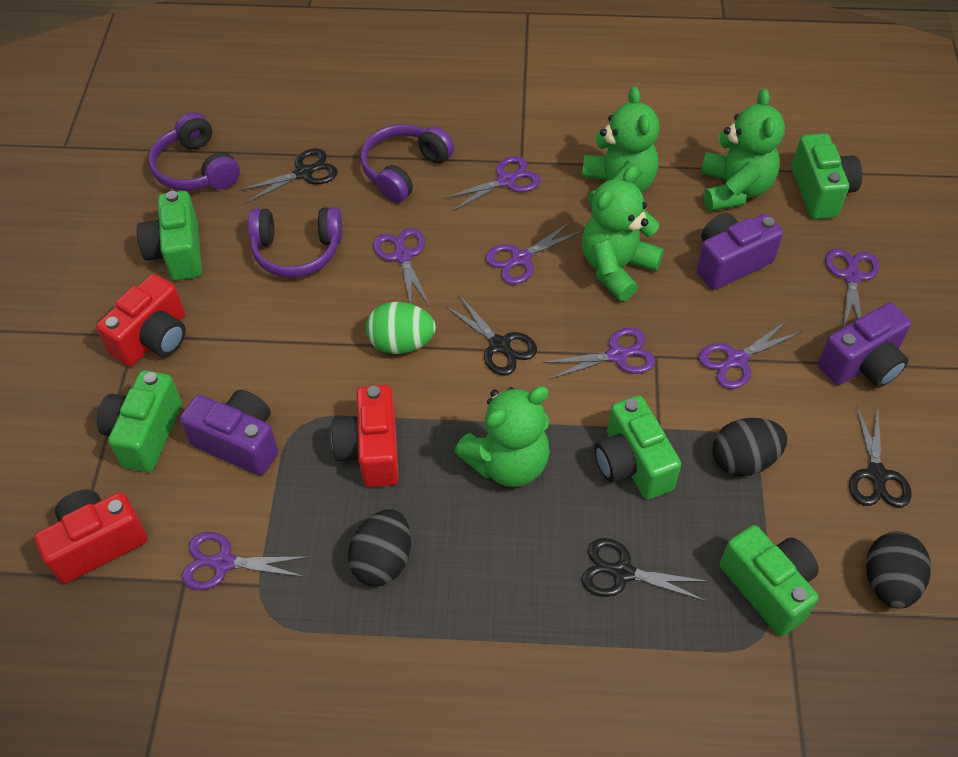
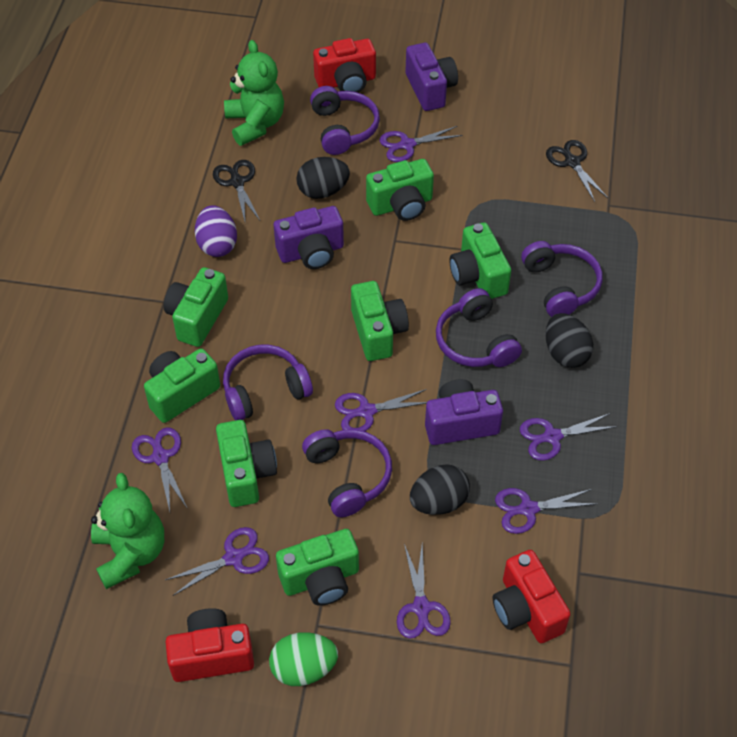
black scissors: [238,148,337,203] [444,295,537,376] [581,538,710,602] [849,405,912,508] = 4 -> [213,160,260,221] [546,140,608,202] = 2
green camera: [97,370,182,473] [137,191,202,280] [594,395,681,500] [720,525,819,636] [792,133,862,219] = 5 -> [144,348,220,423] [163,267,228,347] [216,420,277,507] [276,529,359,606] [351,281,409,361] [366,159,434,221] [449,222,511,299] = 7
green teddy bear: [454,386,550,487] [582,87,659,205] [582,166,664,301] [701,89,785,211] = 4 -> [91,473,164,589] [224,40,284,146] = 2
purple egg: none = 0 -> [195,205,237,257] = 1
purple headphones: [149,112,240,191] [248,207,342,278] [360,124,454,203] = 3 -> [223,345,313,420] [302,429,392,517] [310,86,380,155] [436,288,522,367] [521,241,603,317] = 5

